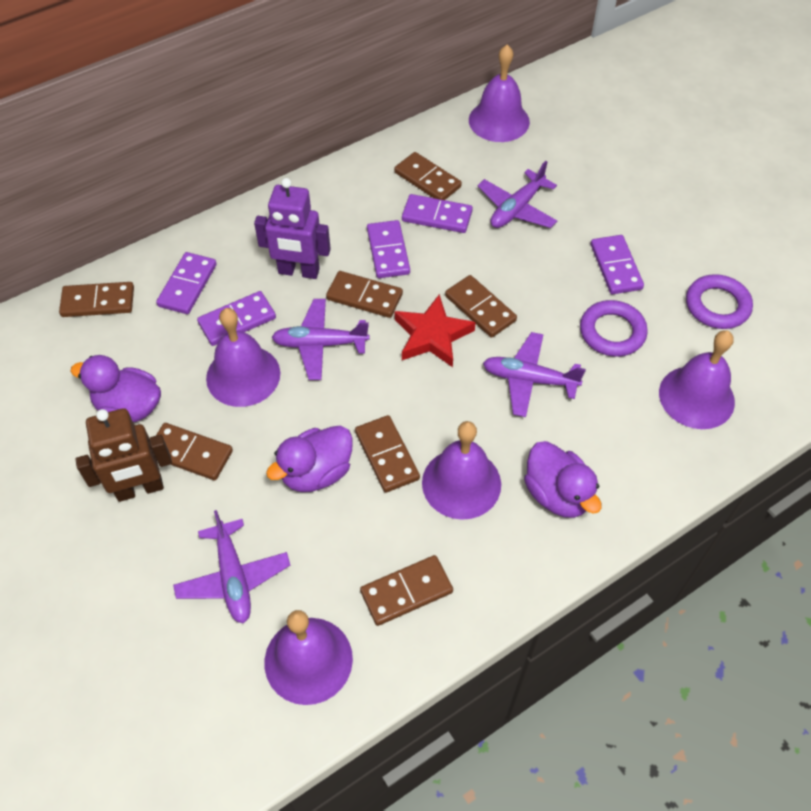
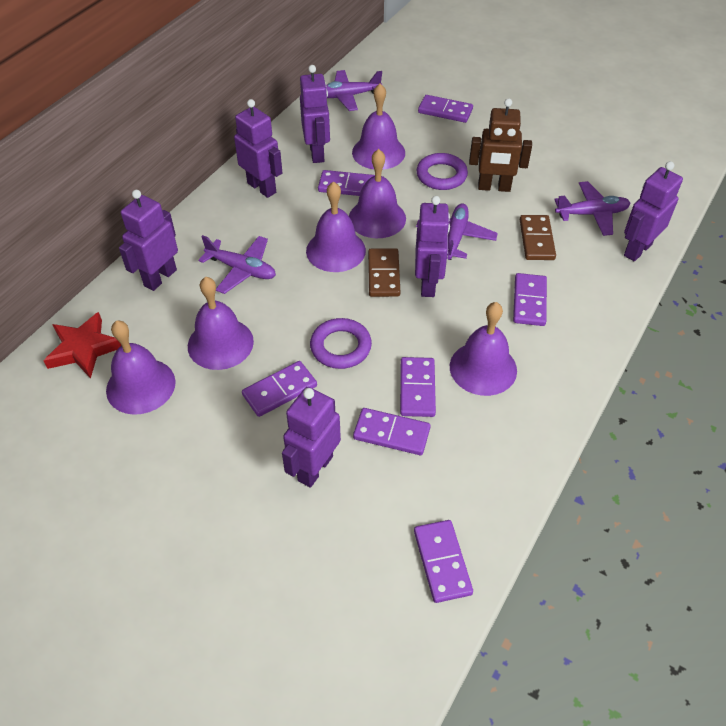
brown domino: [59,282,134,317] [156,423,233,480] [326,271,403,318] [355,415,420,493] [360,555,453,626] [394,152,462,200] [445,275,517,338] = 7 -> [368,248,400,297] [520,215,556,260] = 2
purple bell: [206,308,280,407] [265,610,353,705] [422,421,501,520] [469,45,530,142] [659,330,735,429] = 5 -> [106,320,176,415] [188,277,254,370] [306,181,366,272] [349,149,406,238] [352,84,405,170] [450,302,517,396] = 6
purple domino: [156,252,217,314] [197,291,276,346] [367,220,410,278] [402,194,473,233] [591,235,644,294] = 5 -> [242,361,317,417] [318,170,375,196] [353,408,430,455] [400,357,436,417] [414,520,473,603] [418,95,473,123] [513,273,547,326] = 7
purple duck: [70,355,161,423] [266,426,353,492] [524,441,602,518] = 3 -> none = 0
purple robot: [254,178,331,279] = 1 -> [119,190,178,291] [234,99,282,198] [282,387,341,488] [300,65,330,163] [415,196,450,297] [624,161,683,261] = 6

